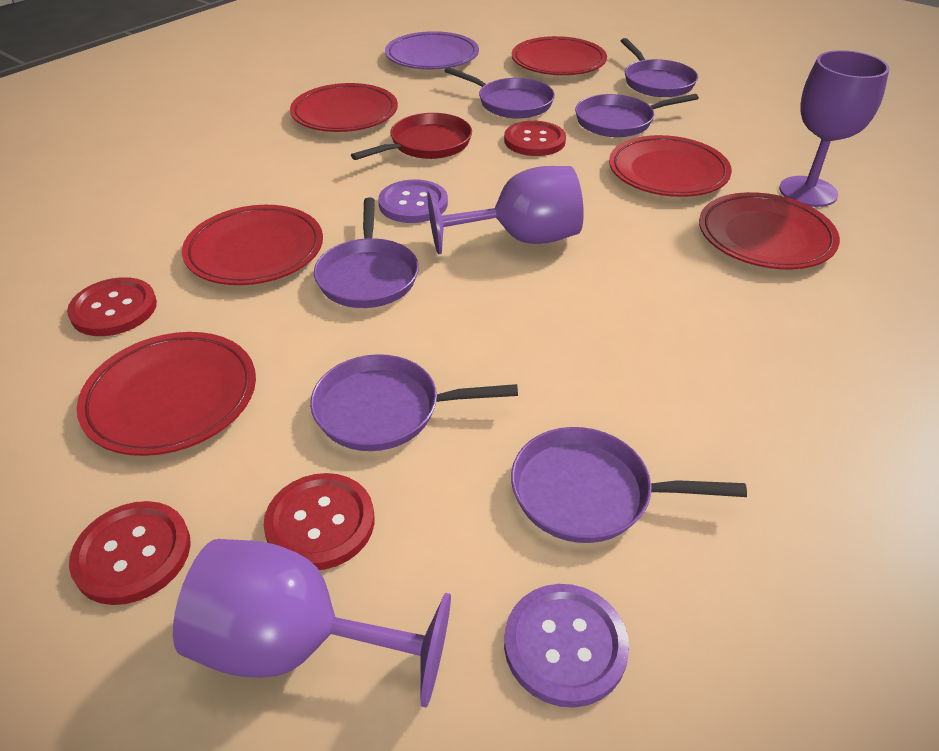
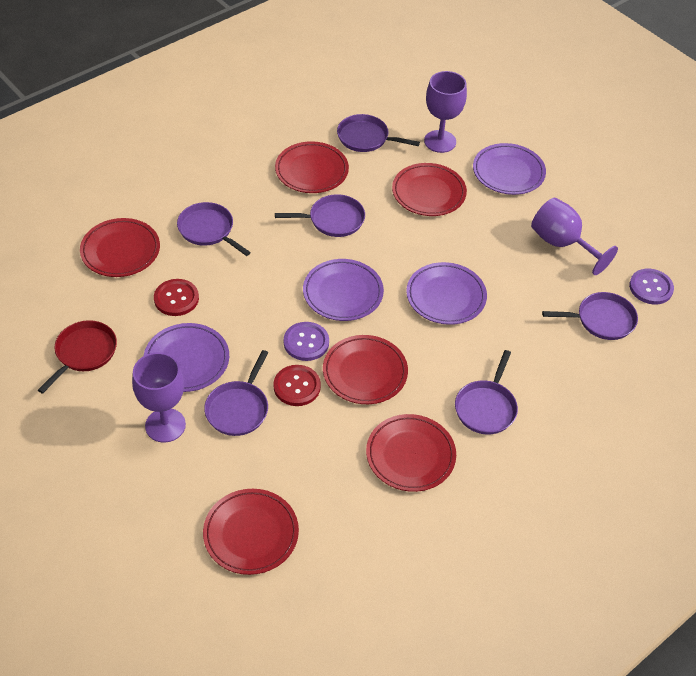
purple plate: [385,31,479,69] = 1 -> [144,323,229,392] [303,259,384,321] [406,262,487,325] [473,143,546,195] = 4
red button: [67,277,157,336] [69,501,191,605] [263,473,374,570] [504,121,566,156] = 4 -> [154,279,199,316] [273,365,321,406] = 2

